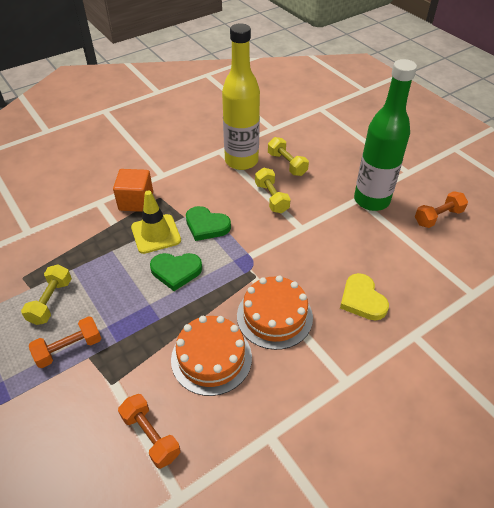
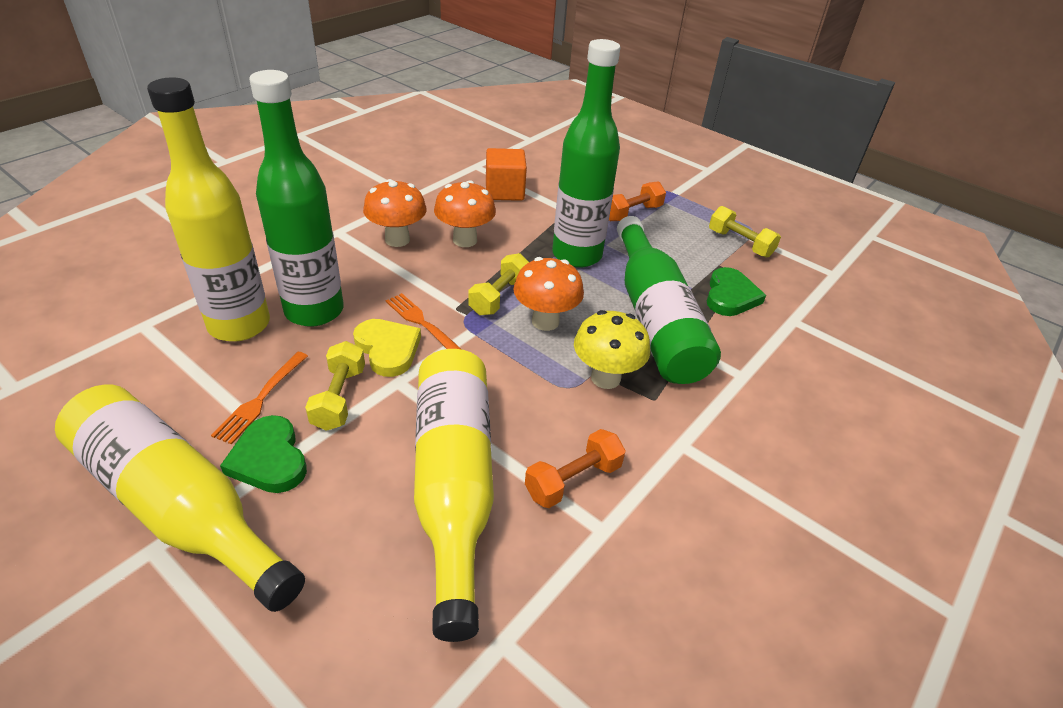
green bottle: [354,59,417,211] = 1 -> [249,70,344,327] [552,39,621,268] [617,216,721,384] = 3
orange cake: [171,316,252,396] [237,275,313,350] = 2 -> none = 0
orange dumbbell: [29,316,102,368] [118,394,180,469] [415,191,468,228] = 3 -> [525,429,626,508] [609,181,666,221] = 2
orange fork: none = 0 -> [211,352,308,445] [386,293,462,350] = 2
orange mushroom: none = 0 -> [363,179,427,247] [434,180,496,247] [513,257,584,331] = 3
yellow bottle: [222,23,260,170] = 1 -> [55,384,305,612] [147,78,270,342] [414,349,494,642] = 3
yellow mushroom: none = 0 -> [574,310,650,389] = 1
yellow traffic cone: [131,191,181,254] = 1 -> none = 0

